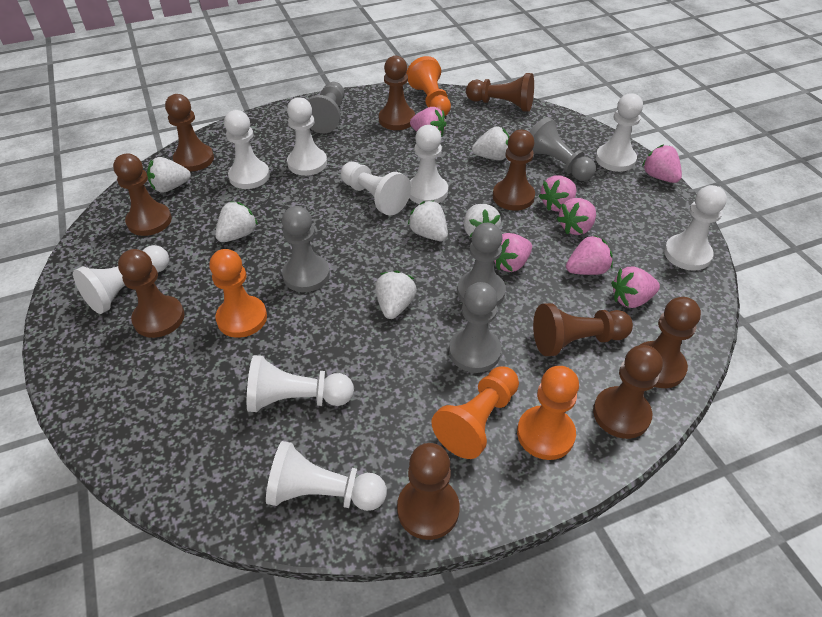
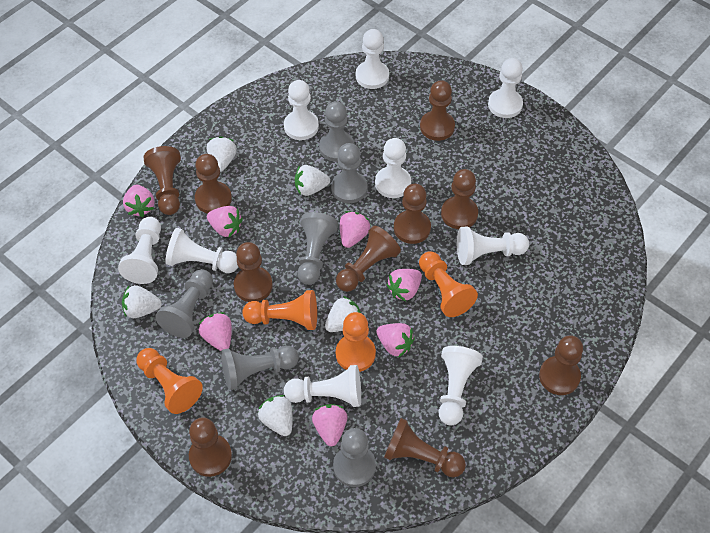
grey pawn: [282,206,330,292] [307,82,344,133] [449,282,501,373] [457,223,506,306] [530,117,596,181] = 5 -> [155,269,213,338] [221,346,299,390] [297,212,338,285] [319,101,354,162] [331,143,368,203] [333,428,376,487] = 6
white strawberry: [147,157,191,193] [215,201,258,242] [376,271,417,319] [408,200,448,241] [464,204,501,238] [472,126,509,160] = 6 -> [122,285,162,318] [207,136,237,172] [258,395,293,436] [295,165,330,196] [325,296,361,332] = 5

